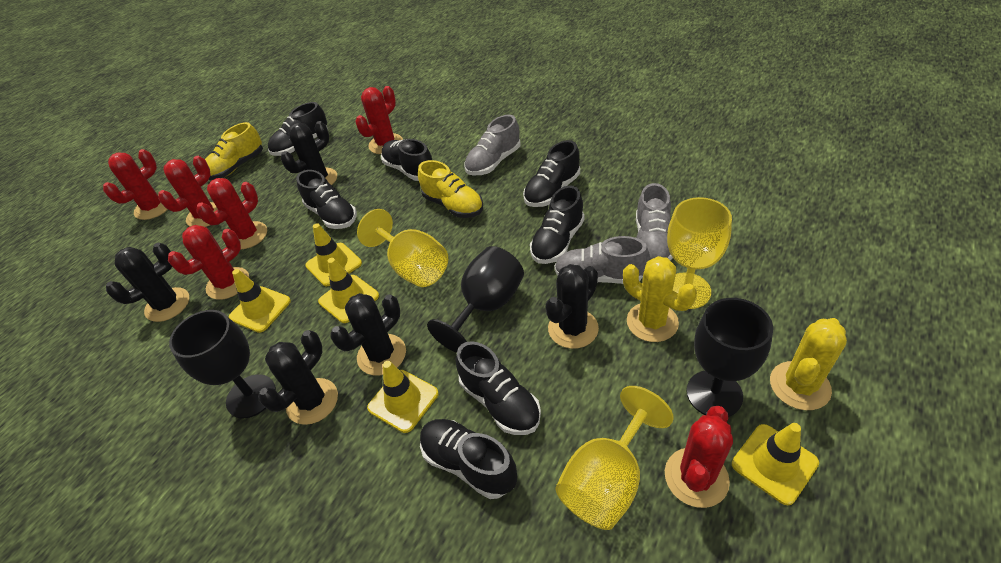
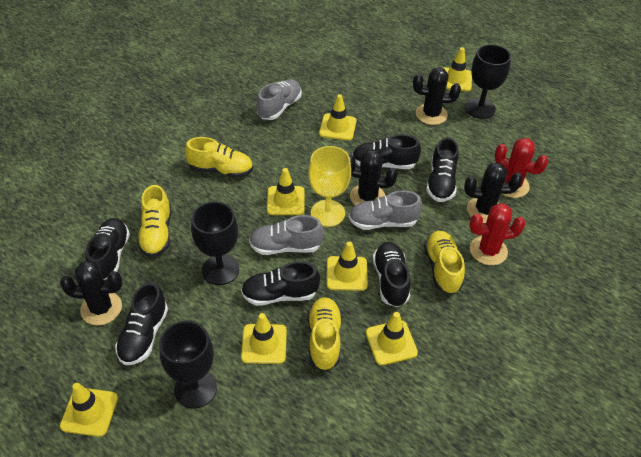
black cactus: [106,243,189,322] [258,330,338,425] [281,121,337,185] [330,293,406,375] [545,264,599,349] = 5 -> [60,261,123,325] [349,149,397,206] [413,67,461,125] [464,162,523,223] = 4
black shoe: [268,102,328,156] [296,170,357,229] [381,139,432,181] [420,419,517,499] [456,341,541,435] [523,140,580,207] [530,185,584,264] = 7 -> [86,218,130,280] [115,282,168,365] [241,261,320,306] [352,135,421,169] [373,242,411,307] [426,137,459,202] = 6
red cactus: [103,149,168,220] [158,156,218,227] [168,225,249,300] [197,178,267,250] [355,86,403,154] [665,406,733,508] = 6 -> [469,203,526,265] [495,138,548,198] = 2
yellow cactus: [623,256,697,342] [770,318,847,410] = 2 -> none = 0
yellow goblet: [357,209,448,287] [556,386,674,530] [667,197,732,309] = 3 -> [308,146,351,227] = 1
yellow shoe: [205,122,263,180] [418,160,483,218] = 2 -> [137,185,171,257] [185,137,253,178] [307,297,342,371] [424,231,465,294] = 4
yellow traffic cone: [229,269,291,333] [305,223,362,286] [318,258,379,323] [367,361,439,433] [732,423,819,505] = 5 -> [60,383,118,437] [241,313,287,364] [267,168,305,215] [319,94,357,141] [327,241,368,291] [366,312,418,365] [443,47,472,91] = 7

